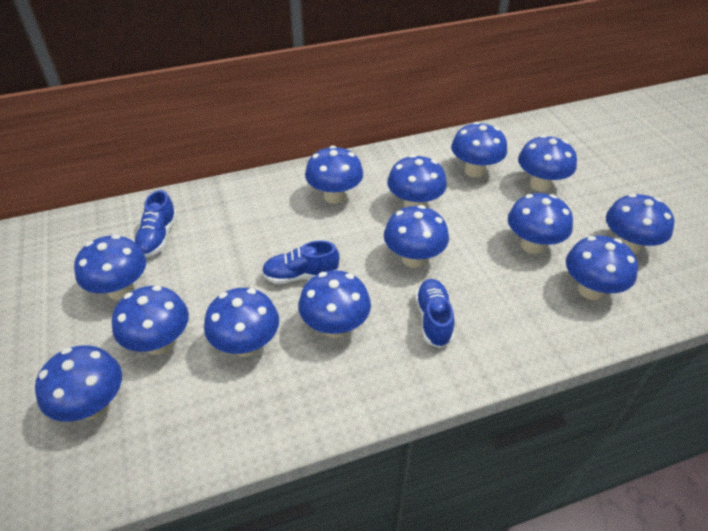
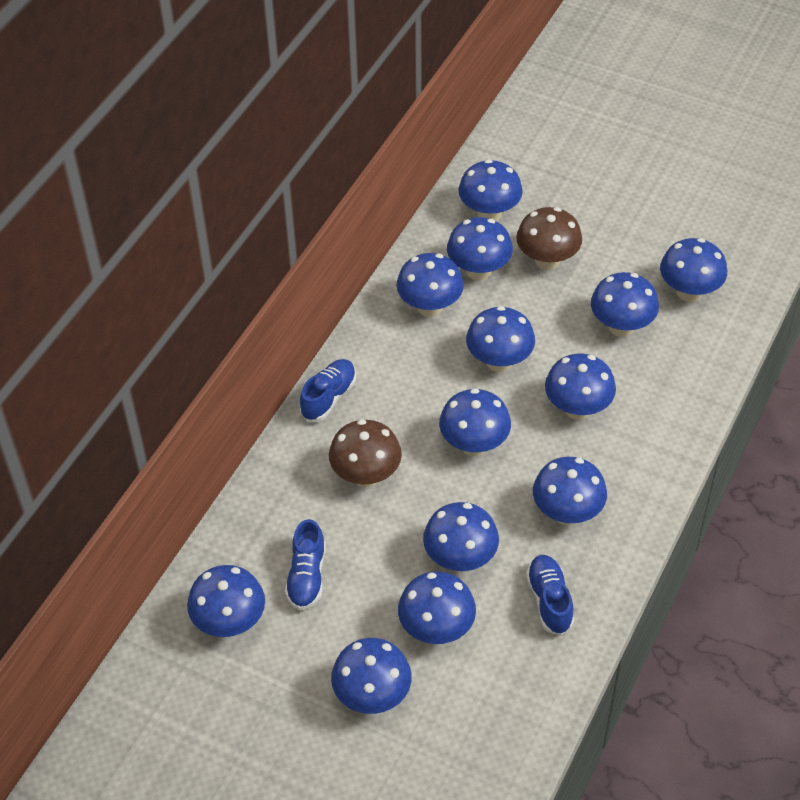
brown mushroom: none = 0 -> [329,419,402,487] [516,207,582,270] = 2

